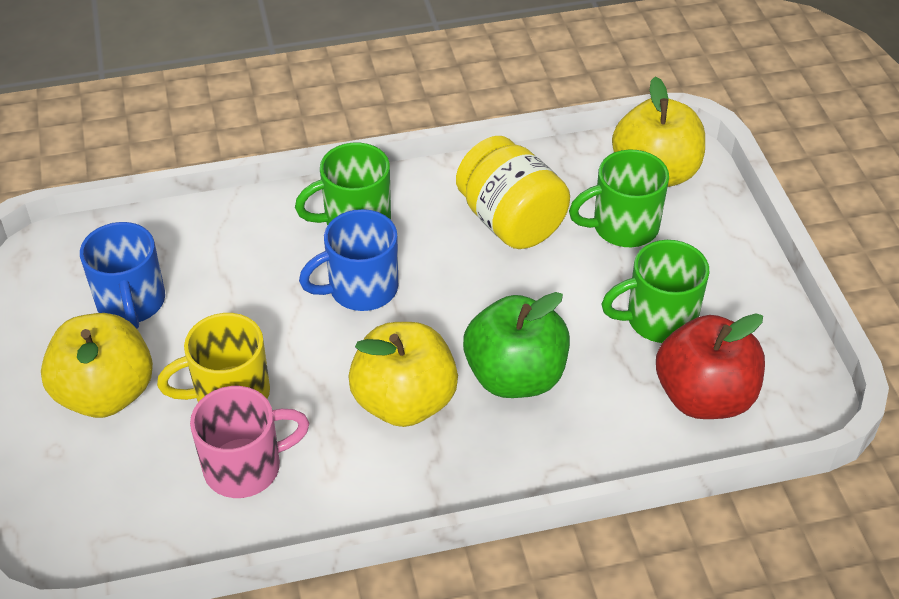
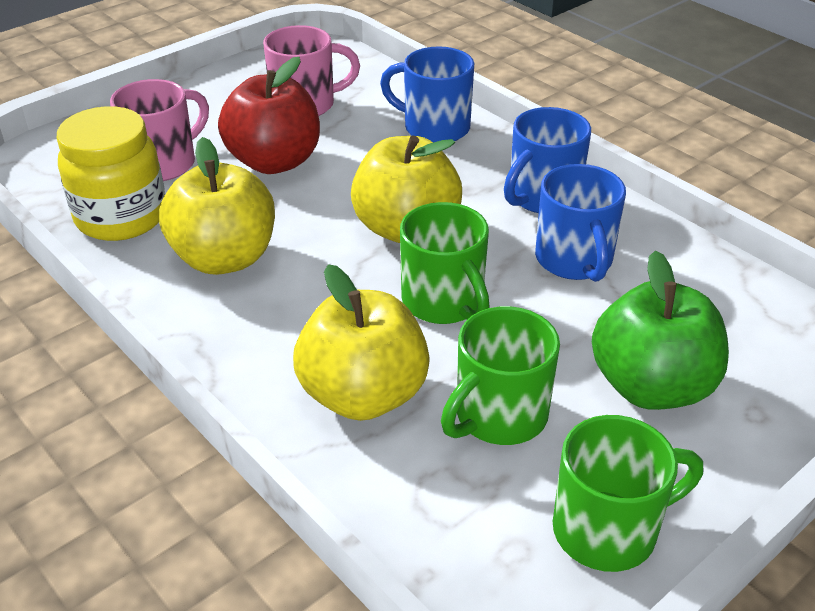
blue mug: [80,222,165,329] [299,209,398,311] = 2 -> [380,46,474,143] [504,107,591,213] [535,164,626,282] = 3
pink mug: [190,386,309,498] = 1 -> [110,79,209,181] [263,25,360,116] = 2
yellow mug: [157,313,270,402] = 1 -> none = 0

